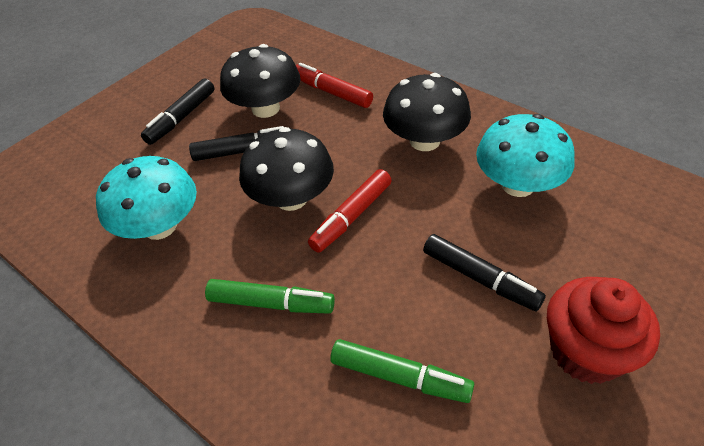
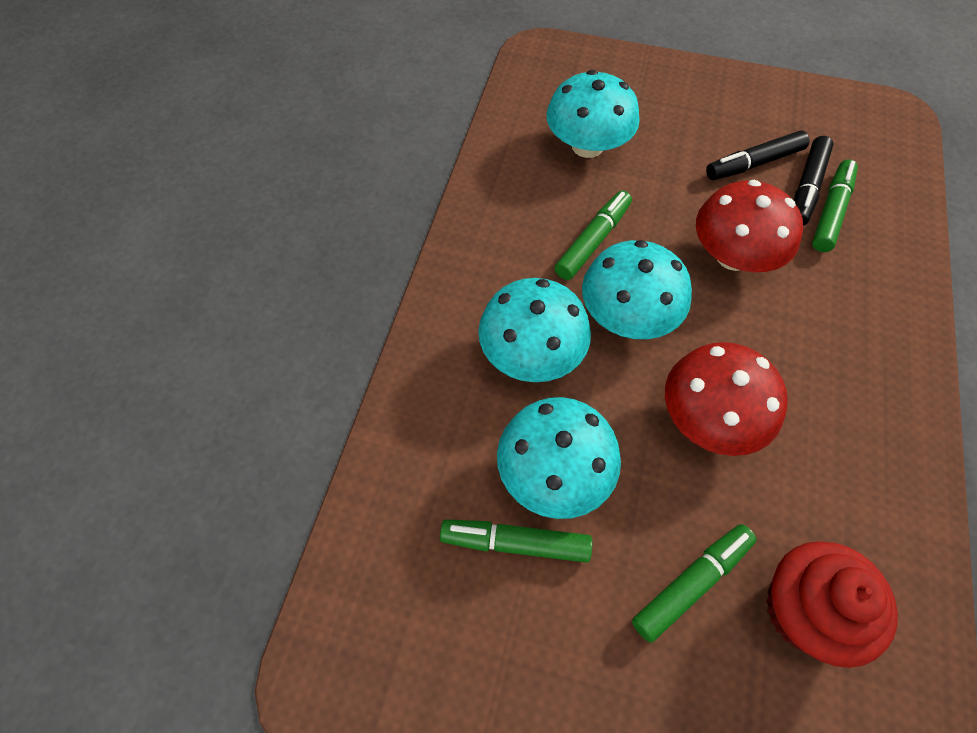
black marker: [141,78,215,145] [189,126,291,161] [423,234,546,311] = 3 -> [706,130,809,180] [794,136,834,226] = 2
black mushroom: [220,44,301,118] [239,127,334,211] [383,73,471,151] = 3 -> none = 0
green marker: [205,279,335,314] [330,339,474,403] = 2 -> [440,519,592,563] [554,191,632,280] [632,524,757,643] [812,160,858,252] = 4
red marker: [296,63,373,108] [308,169,392,253] = 2 -> none = 0
red mushroom: none = 0 -> [665,342,788,456] [696,180,803,272] = 2
turquoise mushroom: [96,156,197,240] [476,114,575,197] = 2 -> [478,278,591,382] [497,397,621,519] [546,70,640,158] [582,240,692,339] = 4

